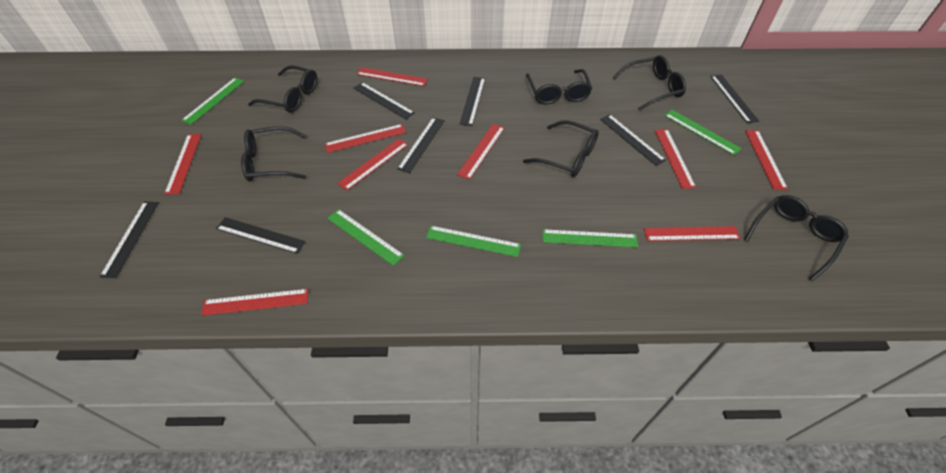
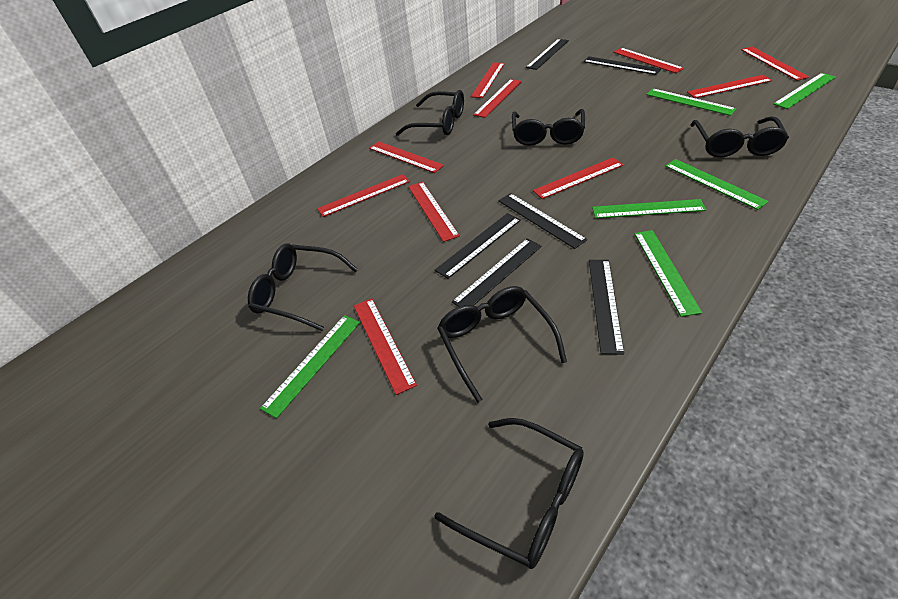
black ruler: [100,201,159,278] [216,217,305,254] [353,82,415,119] [397,117,445,173] [460,77,485,126] [600,114,666,166] [710,74,759,123] = 7 -> [435,213,521,279] [452,239,542,307] [498,193,587,249] [526,39,569,70] [583,56,661,75] [589,260,624,354] = 6
green ruler: [181,78,244,125] [327,209,404,266] [426,226,521,257] [543,229,638,248] [664,110,741,155] = 5 -> [260,315,360,418] [592,199,706,219] [634,230,702,317] [646,89,737,116] [665,159,769,210] [773,73,836,109] = 6
red ruler: [164,134,202,195] [201,289,308,316] [324,124,406,153] [337,138,408,191] [357,67,428,86] [457,124,505,180] [644,226,741,241] [655,129,696,189] [745,130,788,190] = 9 -> [317,174,410,217] [354,298,417,395] [369,141,444,173] [408,182,460,242] [470,62,505,98] [473,79,522,118] [533,158,623,199] [613,48,684,73] [687,75,772,98] [741,47,809,81] = 10

